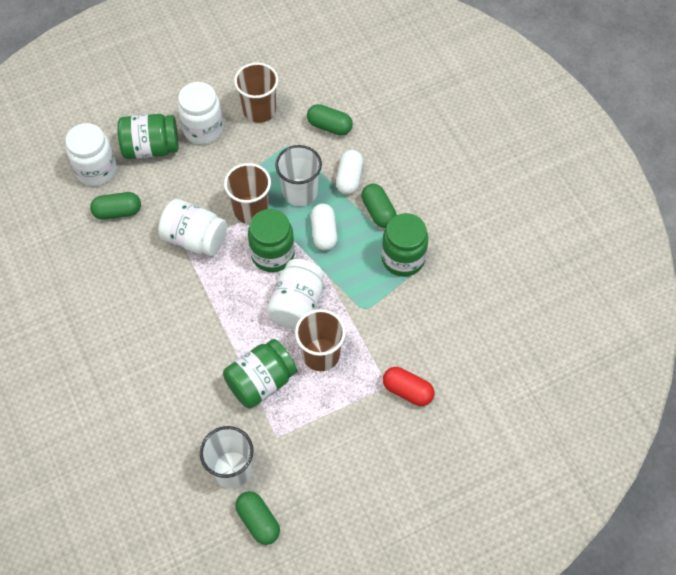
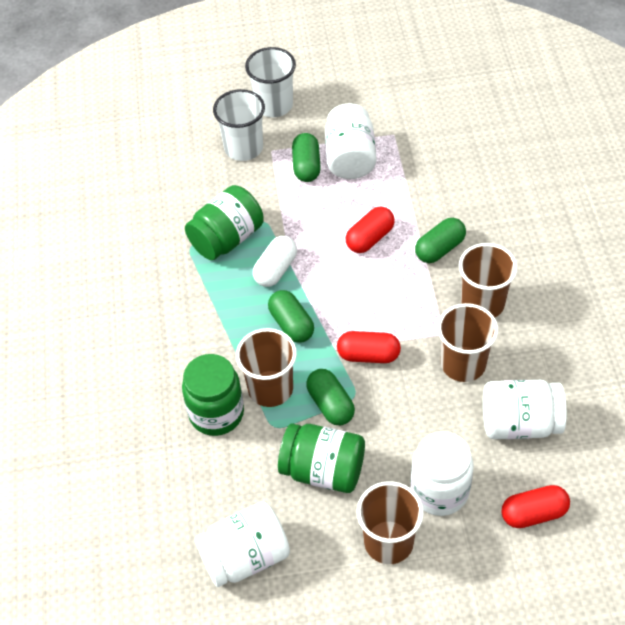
brown cup: [224,163,271,224] [234,63,278,123] [295,309,346,371] = 3 -> [236,328,297,407] [357,481,424,564] [438,303,498,382] [459,243,517,317] = 4
green jar: [118,114,178,159] [223,339,297,408] [248,209,295,272] [381,213,428,277] = 4 -> [182,354,244,436] [185,185,264,260] [278,423,365,493] = 3
red capsule: [383,367,434,406] = 1 -> [337,331,401,363] [346,207,395,253] [502,485,570,528] = 3
white capsule: [311,203,338,250] [336,150,363,195] = 2 -> [253,236,297,287] = 1

